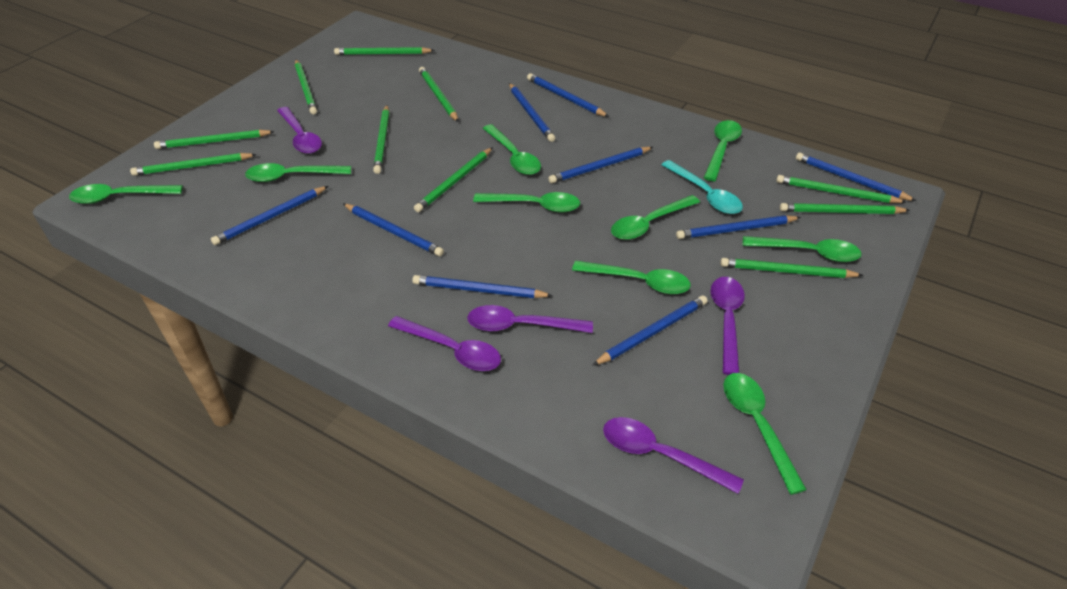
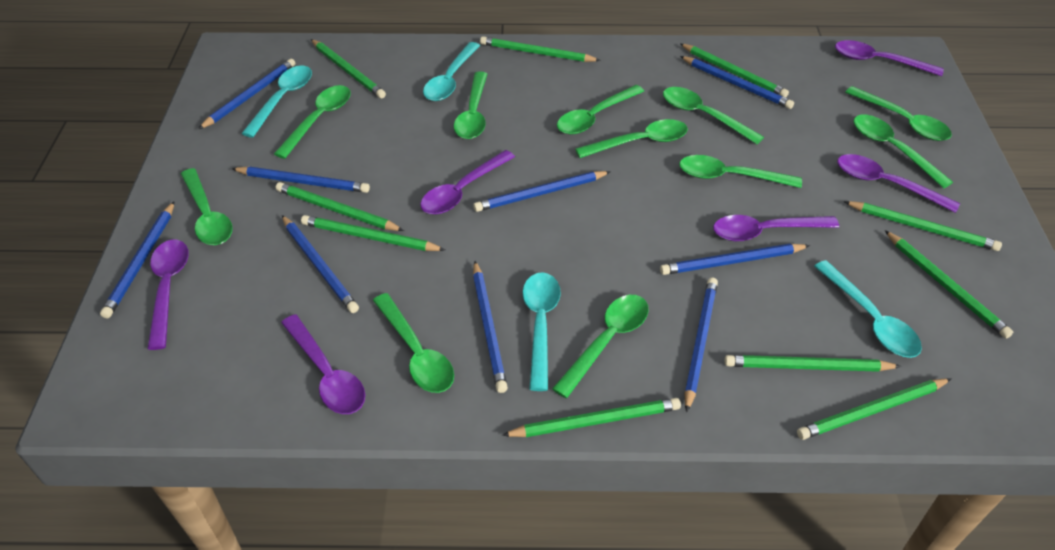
green spoon: [69,184,183,204] [245,163,351,182] [473,192,580,213] [483,124,541,175] [572,261,691,294] [611,195,700,240] [704,120,742,181] [723,373,807,495] [742,236,862,262] = 9 -> [181,168,233,245] [274,85,351,159] [373,293,454,393] [454,72,487,139] [552,295,649,398] [557,85,644,135] [575,119,688,158] [663,87,764,144] [679,155,802,188] [845,86,952,141] [853,115,953,189] = 11
purple spoon: [277,107,322,154] [388,316,501,371] [467,305,593,333] [603,417,744,494] [710,277,745,375] = 5 -> [147,239,189,350] [281,314,365,414] [420,150,515,214] [713,215,839,241] [835,40,944,76] [837,154,960,213] = 6
turquoise spoon: [661,160,743,214] = 1 -> [241,65,312,138] [423,42,480,101] [522,272,561,391] [814,260,922,358] = 4

